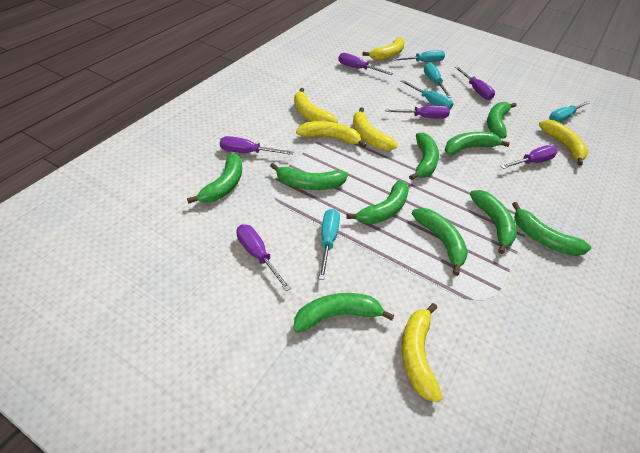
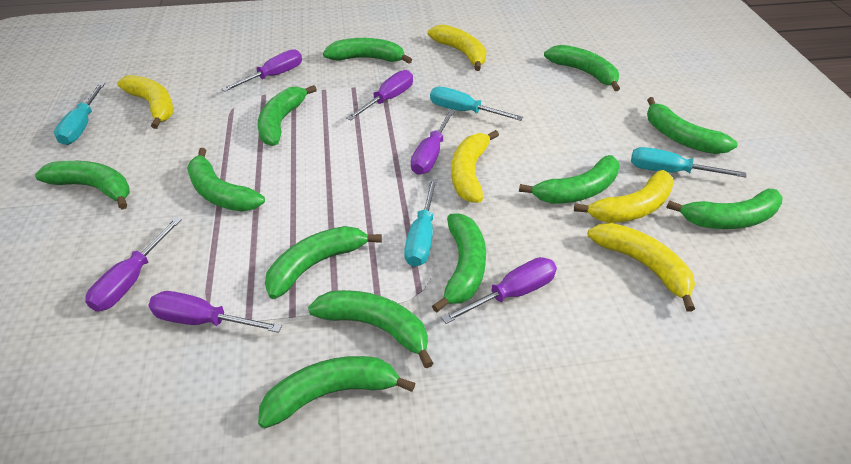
green banana: [187,153,242,204] [270,163,348,190] [294,293,395,333] [346,180,409,224] [409,133,439,180] [412,208,468,276] [445,132,510,155] [470,190,517,254] [487,102,516,139] [512,202,591,256] = 10 -> [35,161,130,209] [187,148,265,212] [258,85,317,146] [258,356,415,429] [265,226,382,299] [308,290,434,369] [323,38,412,64] [432,213,486,313] [519,155,619,204] [544,45,620,91] [647,97,738,154] [666,189,783,229] = 12
turquoise screwdriver: [319,209,340,280] [393,50,445,62] [401,80,453,109] [424,63,452,98] [549,101,591,123] = 5 -> [54,83,105,145] [404,179,437,267] [430,87,523,121] [631,147,747,177] = 4
yellow banana: [294,88,338,123] [296,121,367,148] [353,107,398,151] [363,37,405,60] [402,303,442,402] [539,120,588,166] = 6 -> [117,75,173,129] [428,24,486,71] [451,130,499,203] [574,170,674,223] [588,223,695,312] = 5

